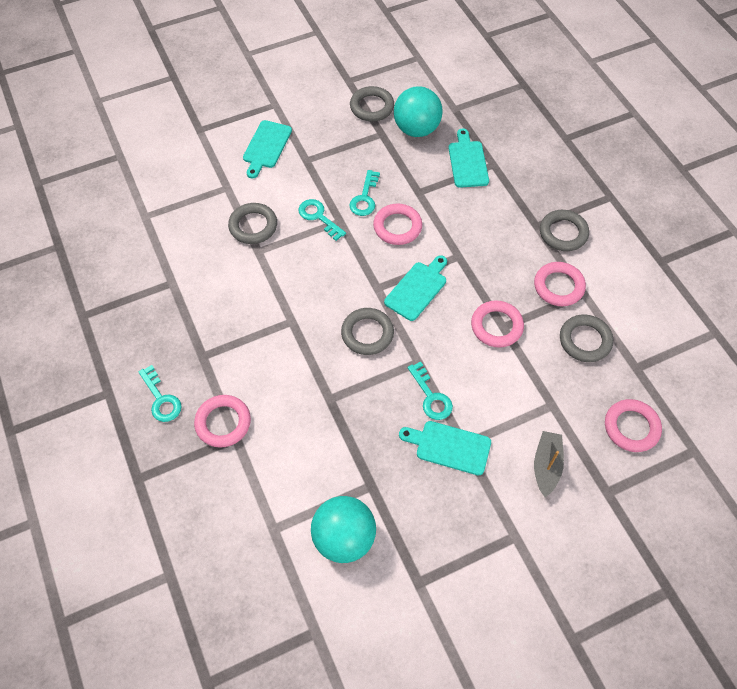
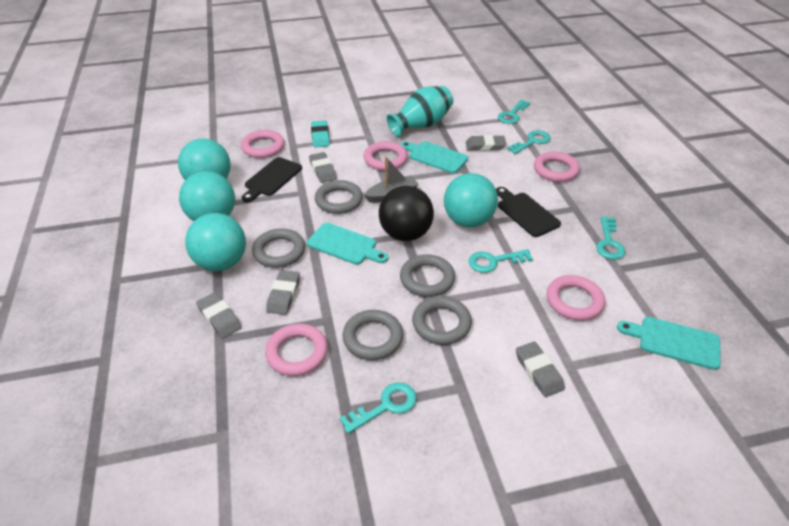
black ball: none = 0 -> [379,186,434,241] = 1
black cutting board: none = 0 -> [242,157,302,202] [496,187,561,237] = 2
grey eraser: none = 0 -> [196,292,242,338] [266,270,300,315] [309,152,337,183] [466,135,506,151] [516,342,565,397] = 5
turquoise ball: [311,496,376,563] [394,86,443,137] = 2 -> [178,138,231,180] [179,171,235,221] [185,213,246,271] [444,173,498,227] = 4
turquoise cutting board: [243,120,292,178] [384,255,447,321] [399,421,491,475] [449,128,489,188] = 4 -> [307,223,388,265] [400,141,468,173] [617,317,721,370] = 3
turquoise eraser: none = 0 -> [311,120,330,148] = 1
turquoise key: [138,365,182,422] [298,199,346,241] [349,170,380,216] [408,362,453,420] = 4 -> [340,382,417,434] [468,249,533,273] [498,100,530,124] [507,130,551,154] [596,216,625,260] = 5
turquoise vase: none = 0 -> [387,86,453,137] = 1

